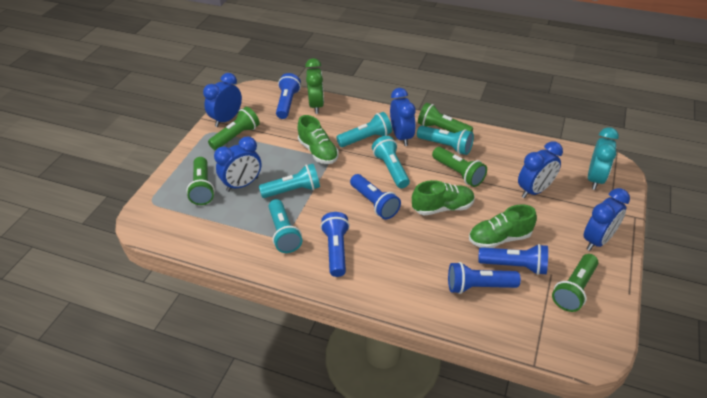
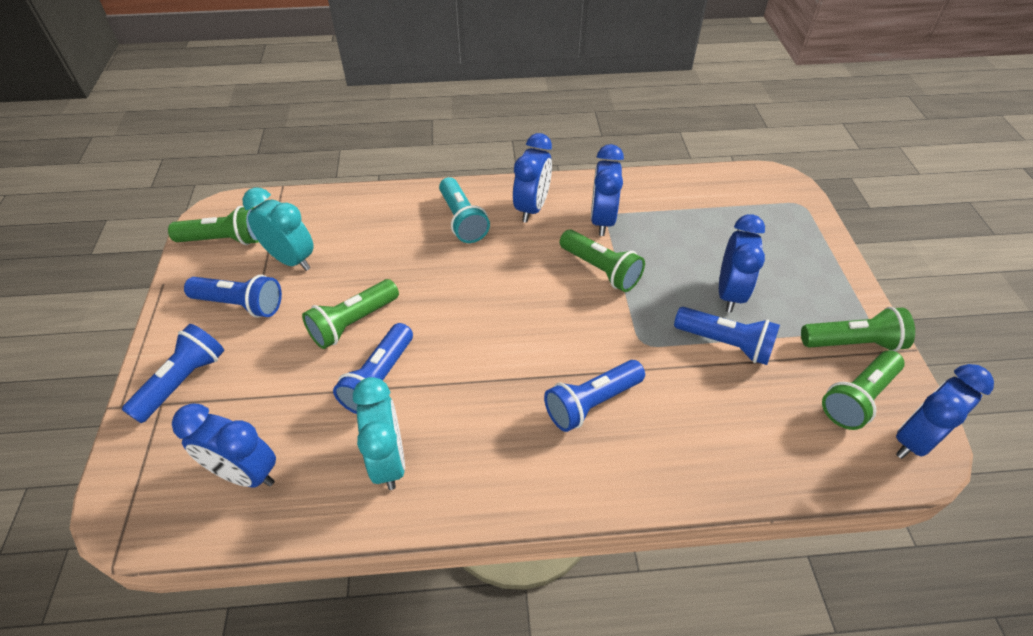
green clock: [305,58,324,114] = 1 -> none = 0
green shoe: [298,115,339,164] [412,180,475,216] [469,205,537,248] = 3 -> none = 0
turquoise clock: [588,127,619,190] = 1 -> [243,188,314,271] [353,377,405,490] = 2
turquoise flashlight: [259,164,320,198] [269,199,302,253] [336,112,392,147] [372,136,410,188] [417,126,474,155] = 5 -> [439,177,490,243] = 1

